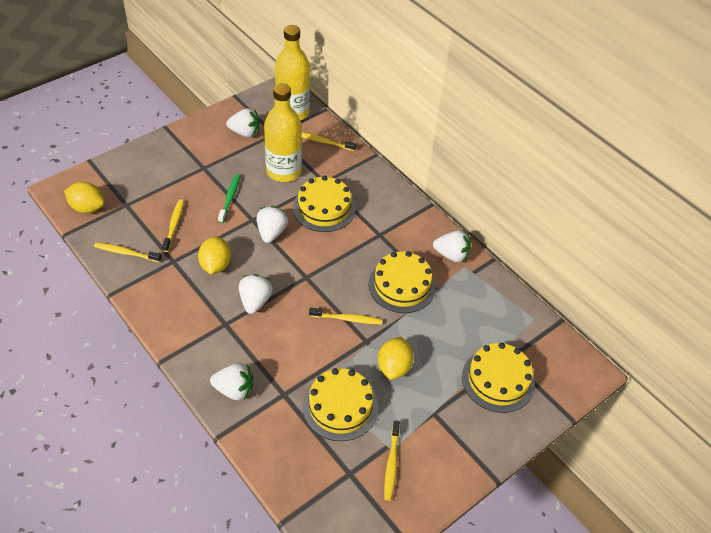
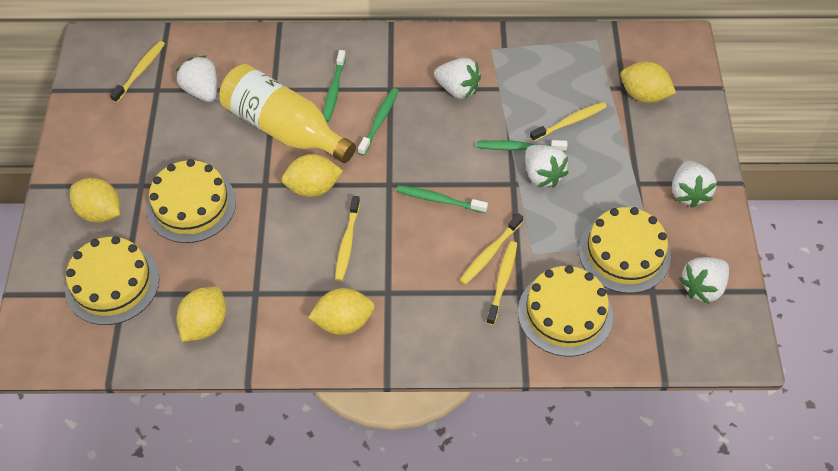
green toothbrush: [218,174,241,223] = 1 -> [323,50,346,122] [358,88,399,156] [396,185,488,213] [477,140,567,152] = 4
yellow bottle: [264,83,302,182] [275,25,310,120] = 2 -> [219,64,356,163] = 1
yellow lemon: [64,182,105,213] [198,237,231,274] [378,337,414,380] = 3 -> [70,178,120,223] [176,287,226,342] [282,154,343,197] [308,288,375,335] [621,62,676,103] = 5

